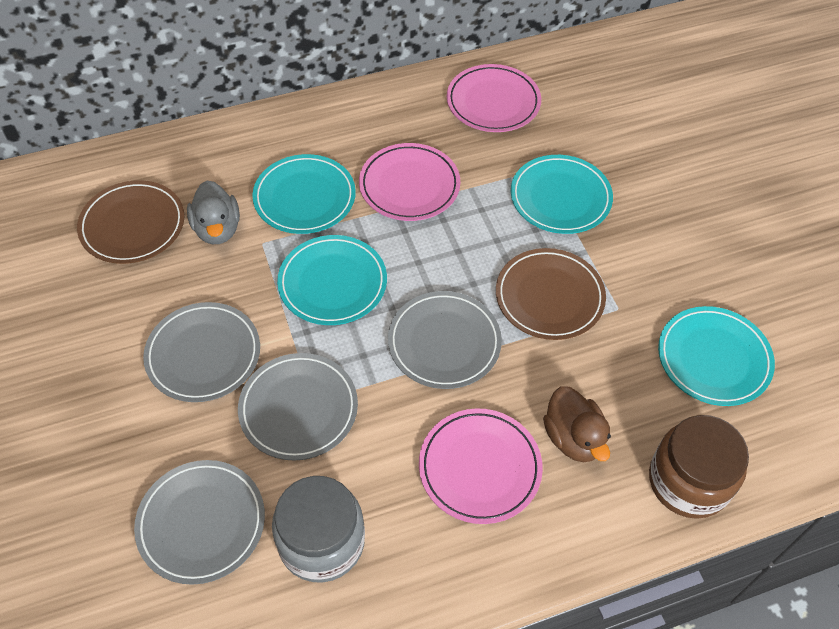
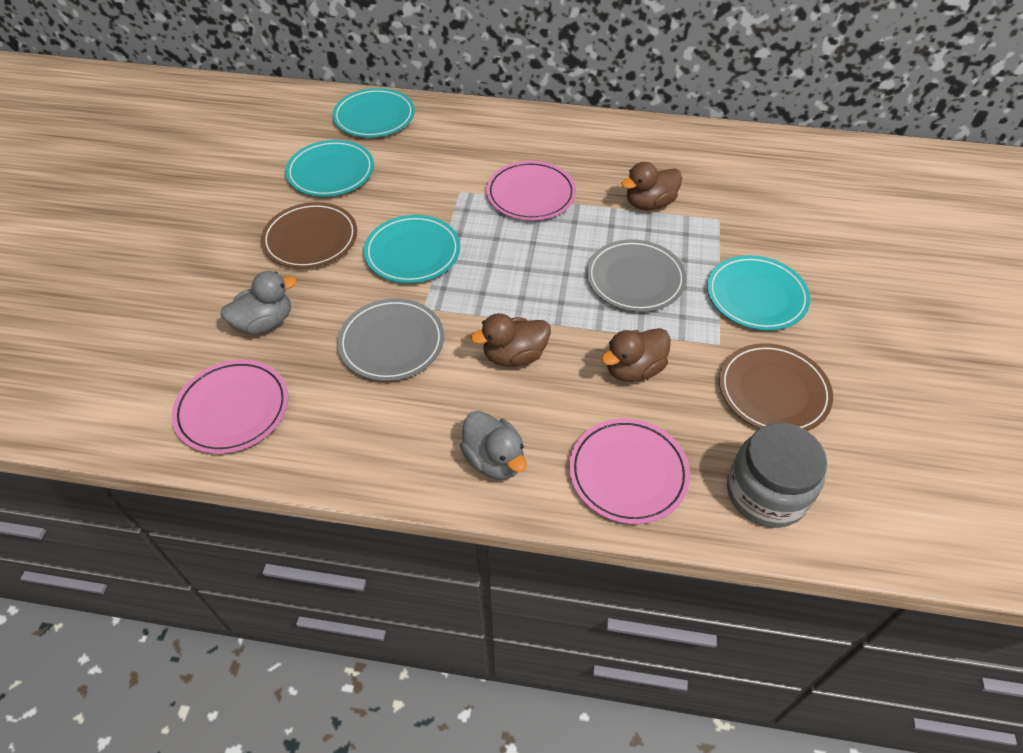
brown duck: [543,386,611,462] = 1 -> [471,313,551,367] [601,328,671,382] [621,162,682,210] = 3
brown jar: [649,415,749,519] = 1 -> none = 0
grey duck: [187,180,240,244] = 1 -> [221,271,297,334] [460,411,527,480] = 2
grey plate: [134,460,265,585] [143,302,260,402] [238,353,358,461] [388,291,502,389] = 4 -> [337,298,444,381] [587,239,686,312] = 2

